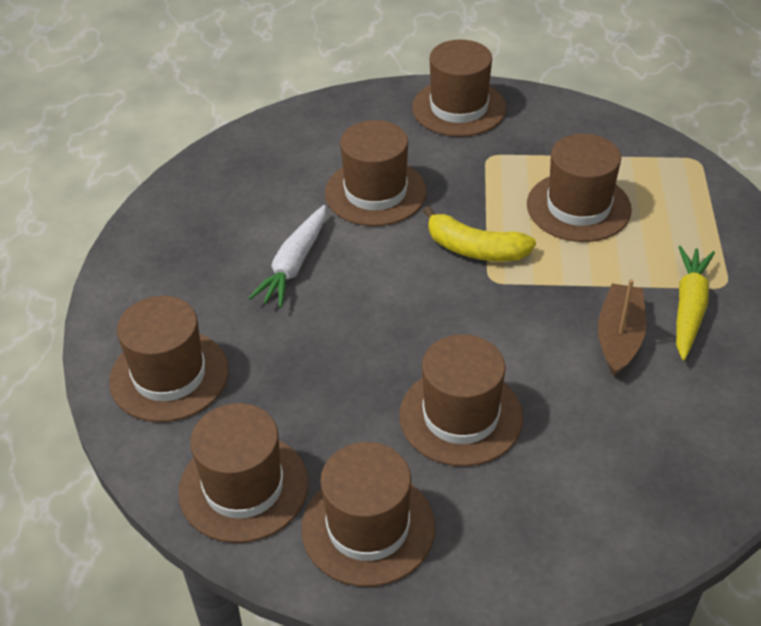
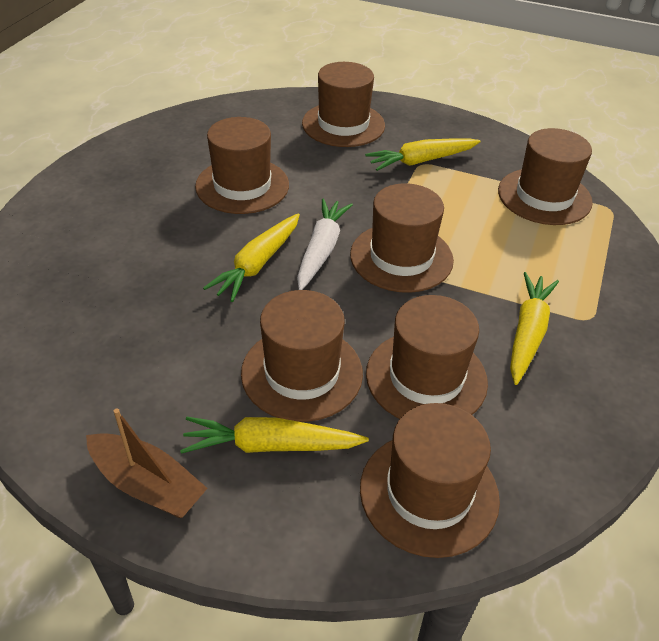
yellow banana: [423,206,536,261] = 1 -> none = 0
yellow carrot: [676,246,715,360] = 1 -> [180,417,369,454] [203,213,300,302] [365,138,481,171] [510,272,559,385] = 4

